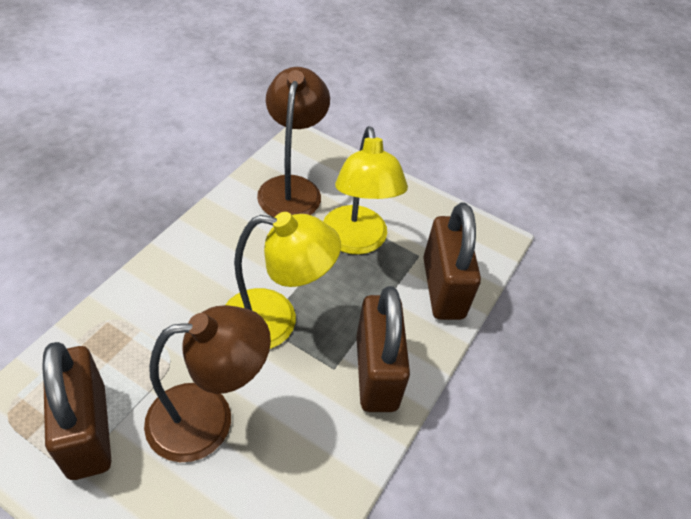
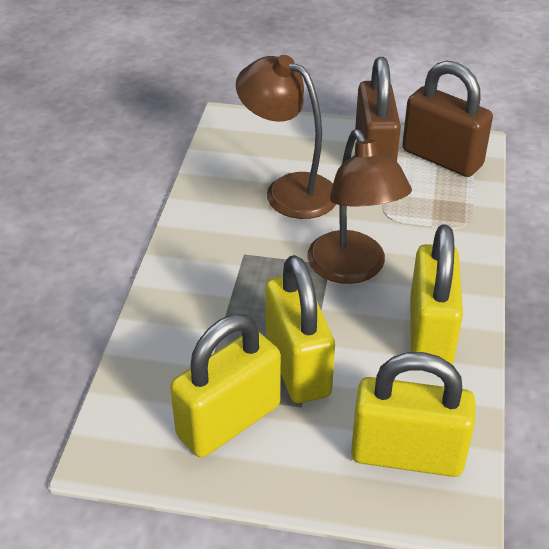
brown padlock: [42,342,111,480] [356,286,410,412] [423,203,481,320] = 3 -> [355,57,401,161] [402,61,493,177] = 2
yellow lamp: [225,212,341,349] [323,126,408,255] = 2 -> none = 0
yellow padlock: none = 0 -> [170,314,281,458] [266,255,335,403] [351,352,476,477] [410,224,463,364] = 4

